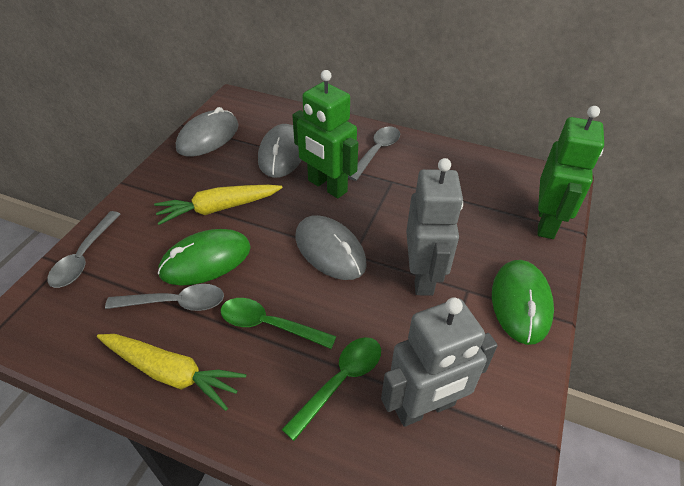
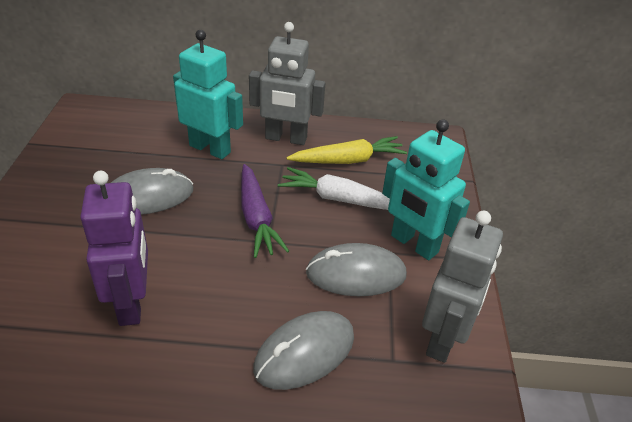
green mouse: [158,229,251,286] [492,260,554,345] = 2 -> none = 0
green robot: [292,70,358,199] [537,106,604,239] = 2 -> none = 0
green spoon: [220,298,336,349] [281,337,381,441] = 2 -> none = 0
grey spoon: [47,211,121,288] [105,284,224,311] [348,127,400,181] = 3 -> none = 0
purple carrot: none = 0 -> [241,164,289,258] = 1
purple robot: none = 0 -> [80,171,148,326] = 1
turquoise robot: none = 0 -> [173,30,243,159] [382,119,470,260] = 2
white carrot: none = 0 -> [278,167,390,210] = 1
yellow carrot: [97,334,246,411] [154,185,283,225] = 2 -> [286,136,407,164] = 1

